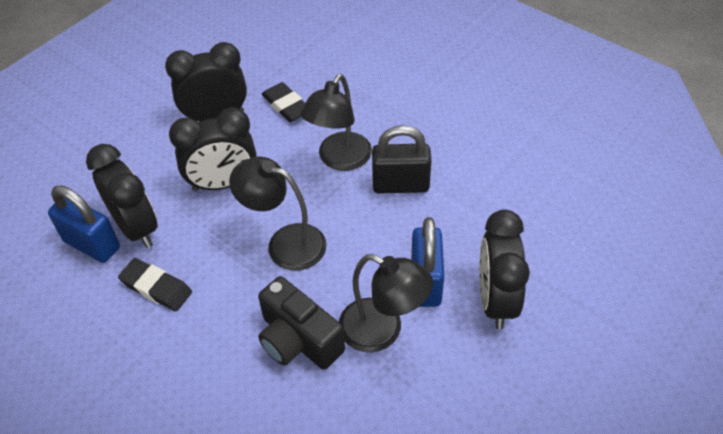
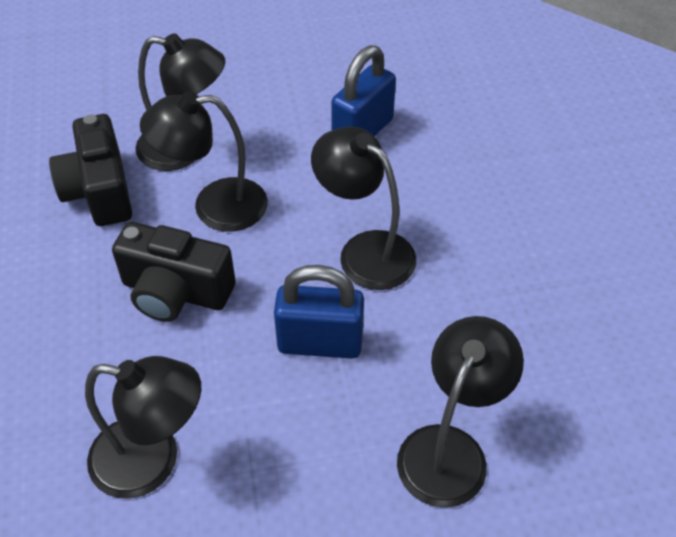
black camera: [258,276,345,370] = 1 -> [49,114,132,226] [112,222,236,322] = 2
black clock: [86,144,158,248] [165,42,247,121] [169,107,257,191] [479,210,530,329] = 4 -> none = 0
black eraser: [118,258,192,311] [262,82,305,122] = 2 -> none = 0
black lamp: [229,157,326,271] [300,74,372,171] [339,254,433,352] = 3 -> [85,356,201,499] [136,33,225,171] [140,91,268,232] [311,126,416,290] [397,316,524,508] = 5
black padlock: [372,125,431,194] = 1 -> none = 0

